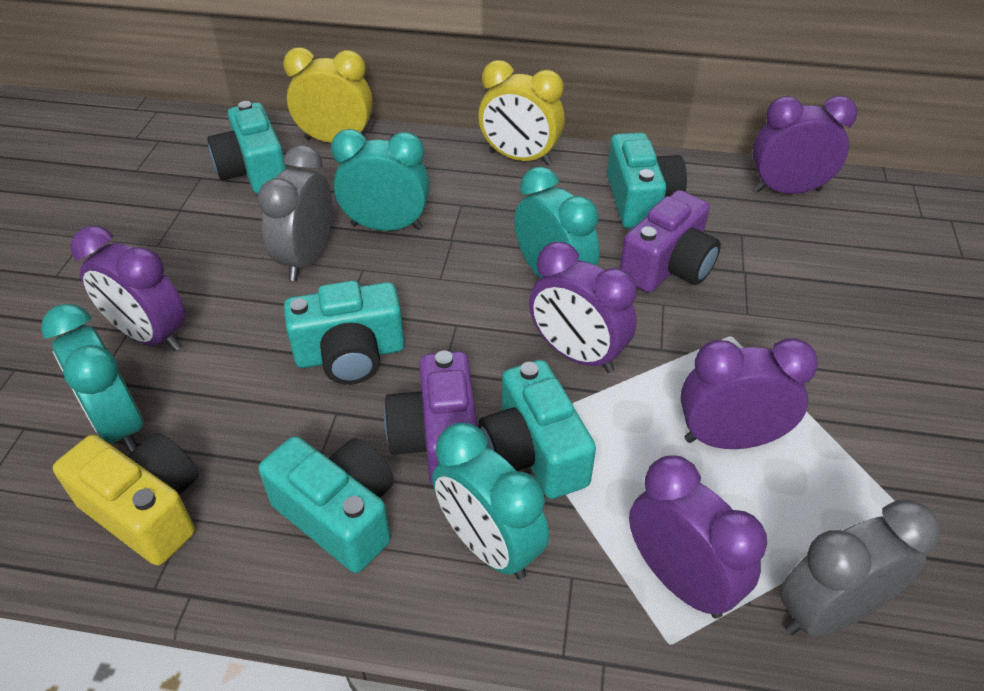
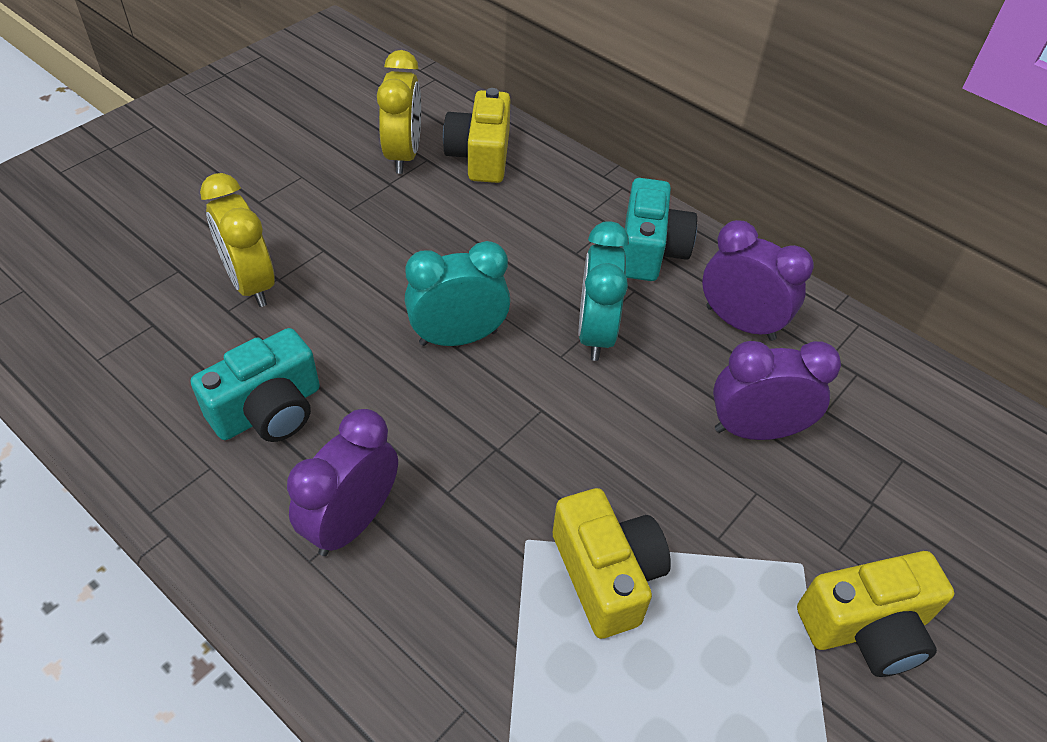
grey clock: [258,145,332,281] [780,499,940,636] = 2 -> none = 0
purple camera: [384,351,478,486] [620,190,721,293] = 2 -> none = 0
purple clock: [71,226,186,351] [529,242,637,373] [629,455,767,619] [680,338,818,449] [752,95,858,194] = 5 -> [287,409,398,556] [702,220,814,341] [713,341,841,440] = 3
turquoise camera: [207,101,286,194] [258,436,394,573] [284,281,405,385] [478,360,596,499] [607,133,687,229] = 5 -> [191,328,320,442] [622,178,697,281] = 2
turquoise clock: [41,304,144,453] [331,129,430,231] [432,423,549,580] [514,166,600,278] = 4 -> [405,241,511,346] [578,221,629,361] = 2
yellow camera: [53,433,198,566] = 1 -> [443,88,511,183] [553,488,671,639] [797,551,954,677] = 3

